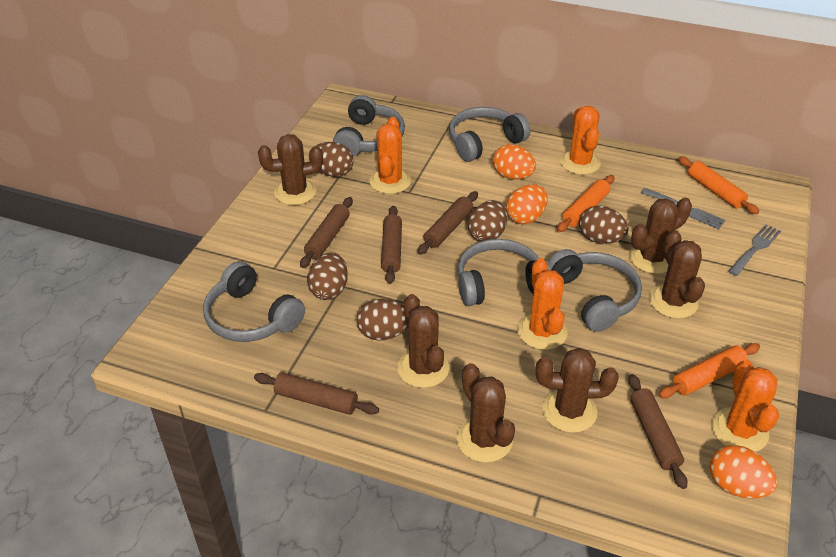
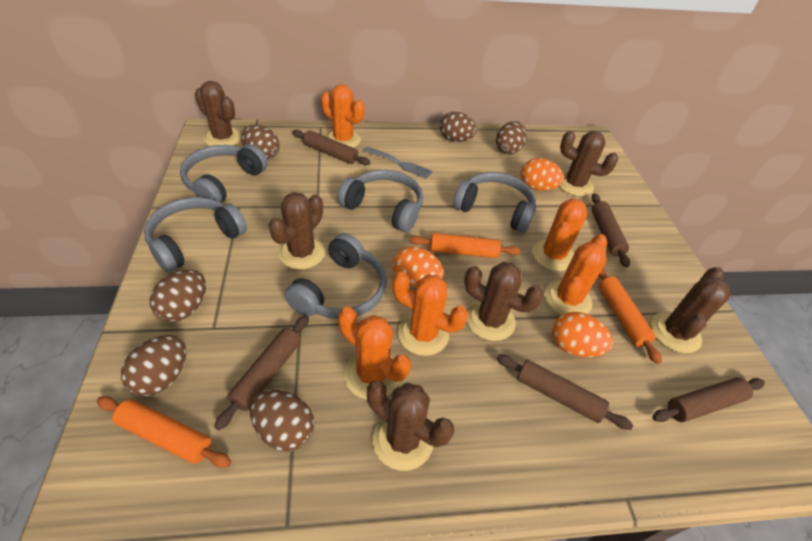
brown egg: [307,252,348,300] [309,142,354,177] [356,299,408,341] [468,200,508,242] [579,206,629,244] = 5 -> [121,335,186,396] [150,270,206,322] [241,125,280,160] [250,390,314,452] [440,112,477,142] [496,121,527,154] = 6
grey fork: [641,188,726,229] [728,224,781,276] = 2 -> [363,147,433,179] = 1
orange cactus: [370,117,411,194] [517,258,568,350] [560,106,601,175] [712,360,779,452] = 4 -> [321,84,364,148] [338,307,411,400] [392,272,468,356] [532,198,587,271] [545,234,607,315] = 5

